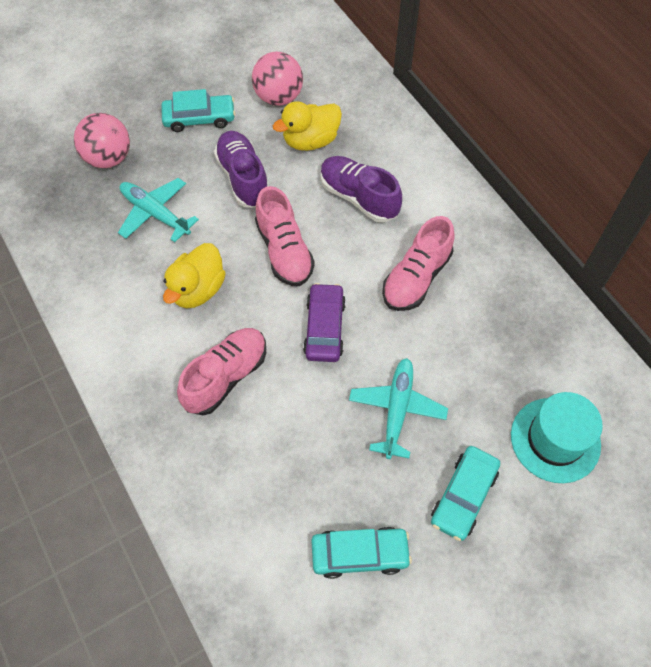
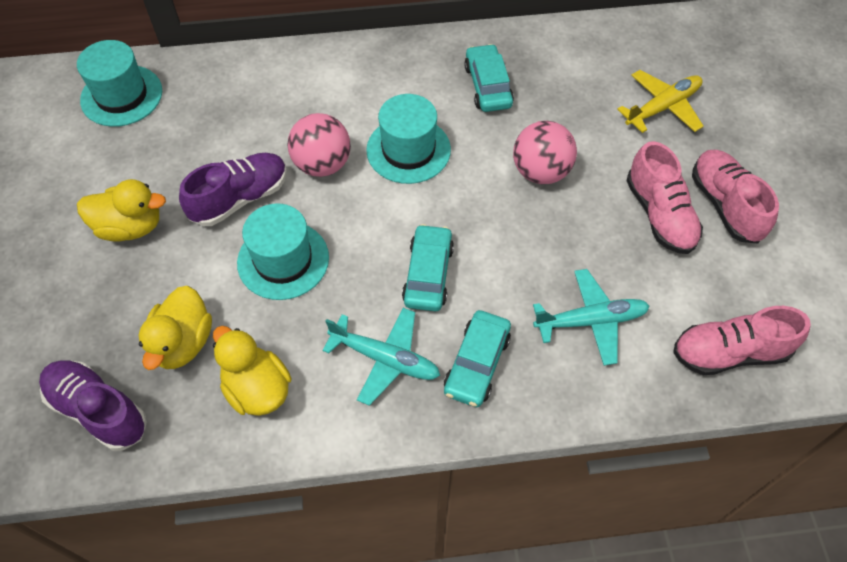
purple car: [303,283,346,362] = 1 -> none = 0
turquoise hat: [511,392,603,483] = 1 -> [77,40,162,127] [237,204,329,300] [366,94,451,184] = 3
yellow duck: [163,243,226,308] [273,101,342,151] = 2 -> [77,179,166,242] [139,286,212,370] [213,326,292,416] = 3
yellow plane: none = 0 -> [617,70,704,133] = 1

